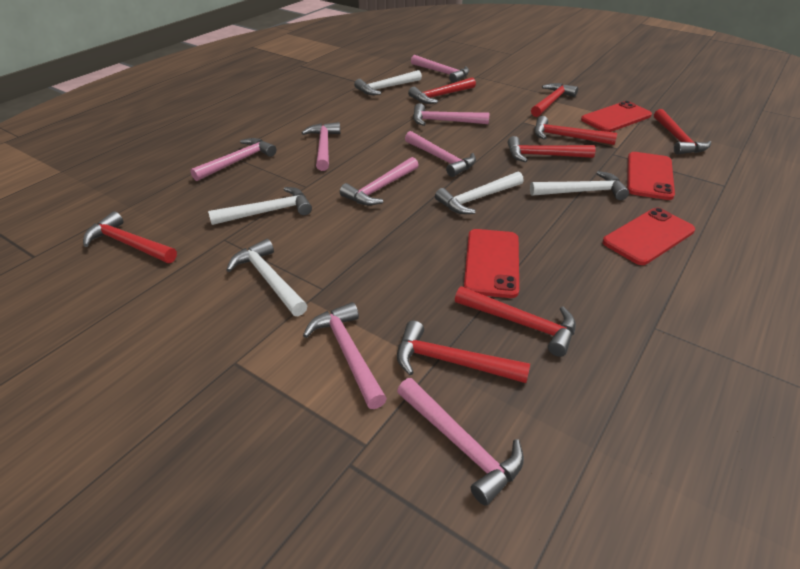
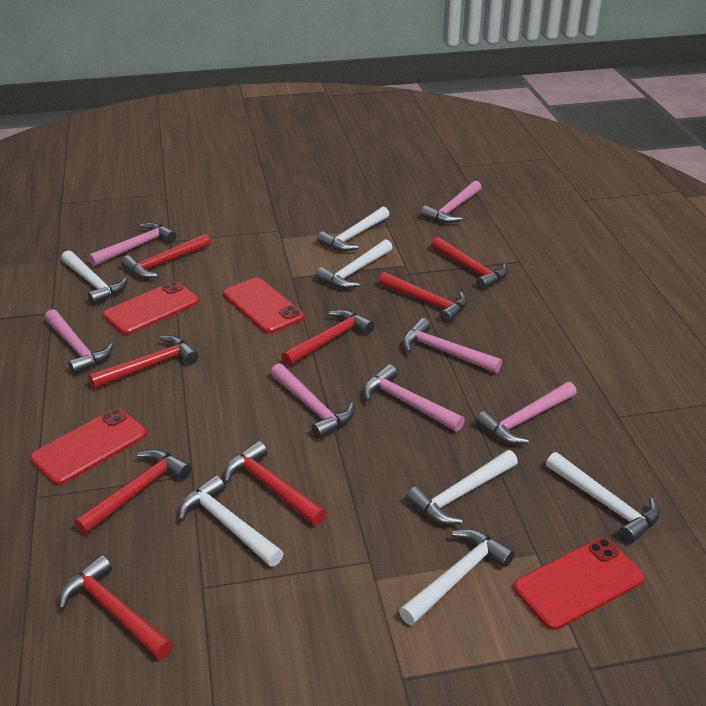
pink hammer: [190,138,276,181] [302,122,340,171] [303,302,387,409] [340,157,419,206] [397,378,524,506] [405,131,476,177] [411,55,469,83] [413,103,490,126] = 8 -> [45,309,114,375] [88,222,176,267] [271,363,354,439] [363,364,465,432] [402,318,502,373] [421,181,482,223] [476,381,577,444] = 7
white hammer: [208,187,312,225] [227,239,308,316] [354,70,422,95] [435,171,524,214] [530,171,629,200] = 5 -> [61,250,127,305] [178,475,284,567] [316,239,393,289] [317,207,390,251] [399,529,515,625] [406,450,518,525] [546,452,660,544] = 7

